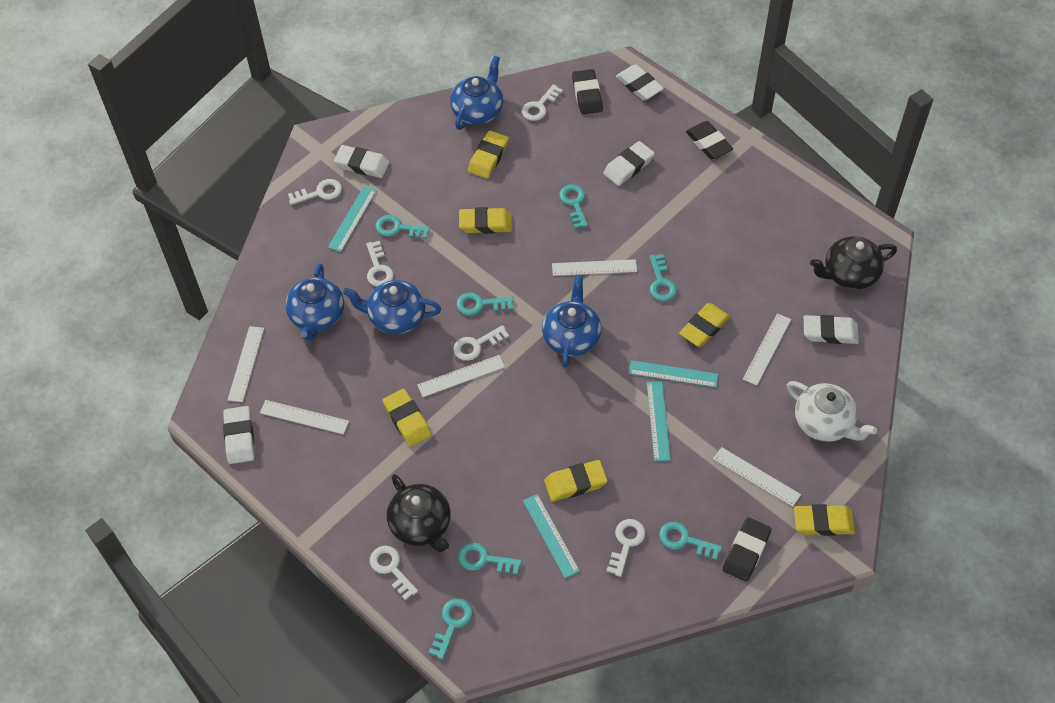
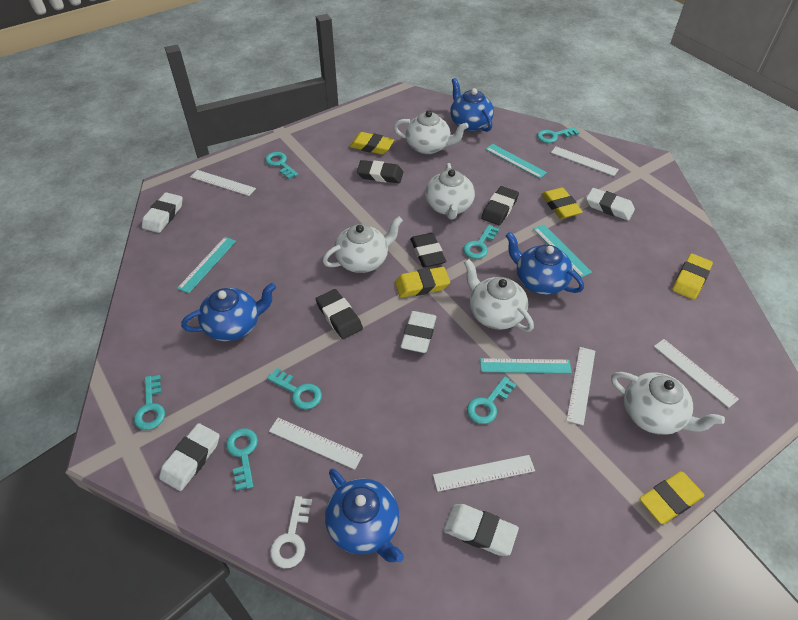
black eraser: [572,69,603,114] [686,121,733,159] [723,517,771,582] = 3 -> [316,289,363,339] [357,160,403,183] [410,233,446,268] [481,186,519,225] = 4
black teapot: [387,474,451,552] [810,236,897,290] = 2 -> none = 0
white key: [288,179,342,205] [366,241,394,287] [370,546,418,600] [453,325,509,361] [522,84,563,121] [606,519,645,577] = 6 -> [270,496,312,568] = 1
white teapot: [787,381,877,442] = 1 -> [322,216,403,273] [394,111,469,154] [425,163,475,220] [464,259,534,332] [611,372,725,435] = 5
yellow eraser: [383,389,432,447] [459,207,512,234] [468,131,509,179] [544,460,607,502] [679,303,730,347] [794,504,855,536] = 6 -> [350,132,394,154] [395,267,450,298] [541,188,583,219] [639,471,704,524] [672,254,713,300] = 5

